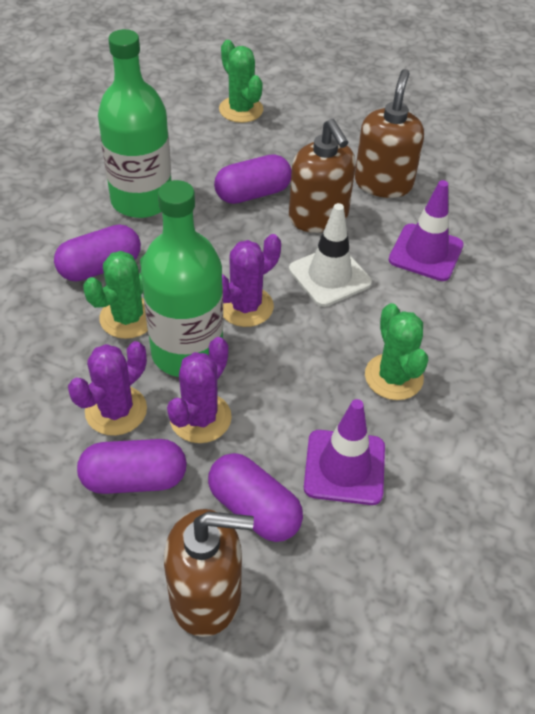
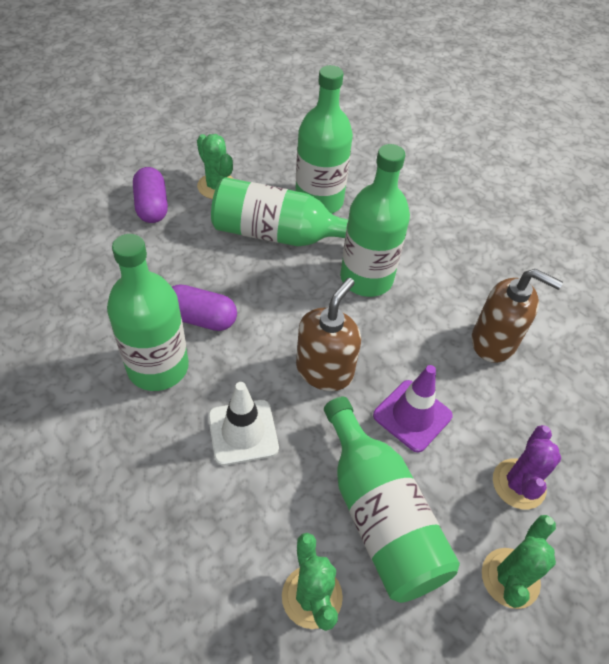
brown soap dispenser: [164,509,254,637] [289,119,356,233] [354,69,424,198] = 3 -> [296,278,361,391] [472,269,563,363] = 2
green bottle: [98,29,171,218] [141,180,223,377] = 2 -> [107,234,189,391] [211,177,348,246] [295,65,353,214] [324,397,460,603] [340,144,410,297] = 5
purple cactus: [68,341,147,436] [167,337,232,443] [222,234,281,327] = 3 -> [493,425,561,509] = 1
purple capsule: [54,224,141,281] [77,439,187,494] [208,453,303,542] [214,154,292,204] = 4 -> [133,167,168,223] [172,284,237,331] = 2
purple traffic cone: [304,399,385,505] [389,180,464,281] = 2 -> [373,365,453,452] = 1

